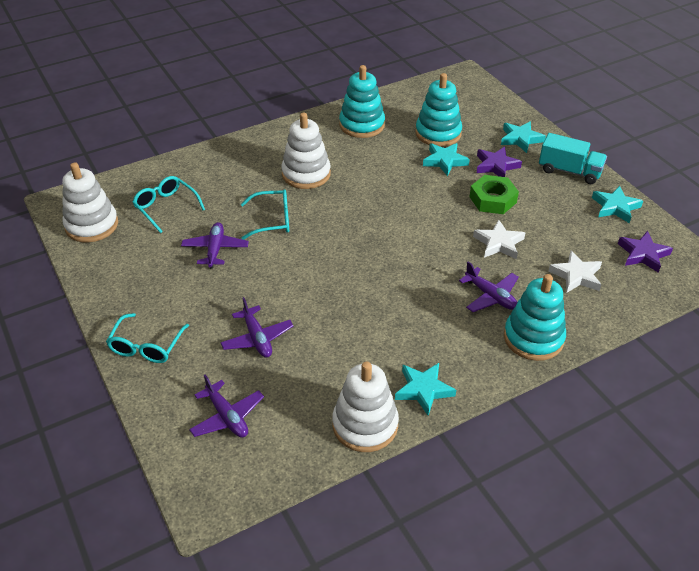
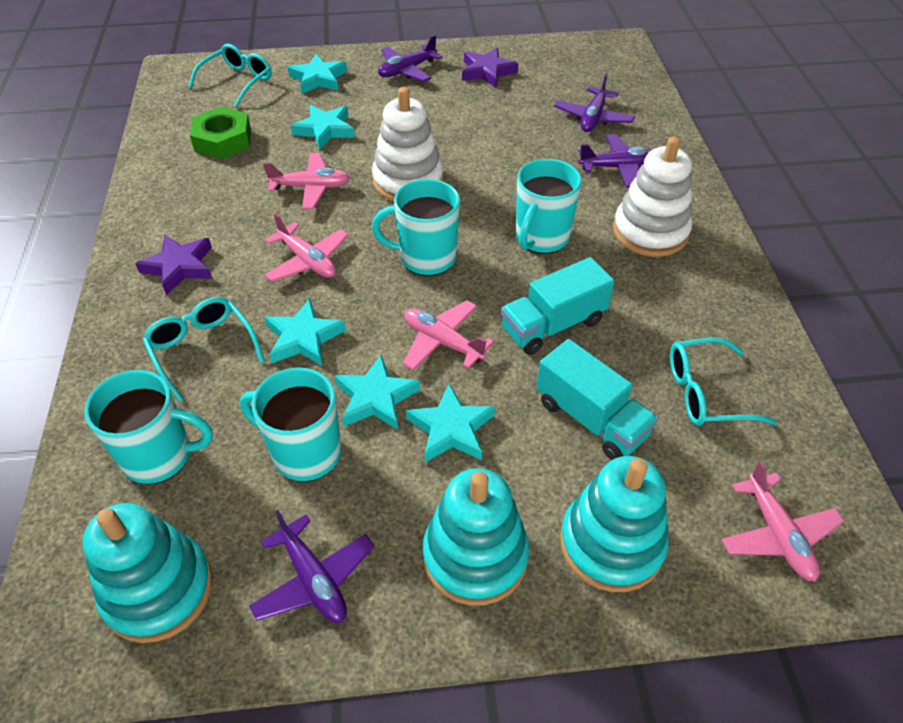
pink plane: none = 0 -> [263,153,350,209] [265,213,349,282] [403,300,494,371] [722,460,844,582] = 4
turquoise mug: none = 0 -> [85,370,213,484] [240,368,341,482] [372,179,460,276] [516,159,582,254] = 4
turquoise star: [395,363,456,416] [423,143,470,176] [501,121,546,153] [592,186,643,223] = 4 -> [264,299,346,367] [288,54,347,94] [291,105,355,150] [334,355,420,430] [406,384,495,463] = 5
turquoise truck: [539,133,607,184] = 1 -> [501,257,614,355] [536,339,658,460] = 2
white stacking toy: [62,162,118,242] [281,112,331,189] [332,361,399,452] = 3 -> [372,87,443,201] [613,136,692,257] = 2
white star: [473,220,525,259] [548,251,602,293] = 2 -> none = 0

